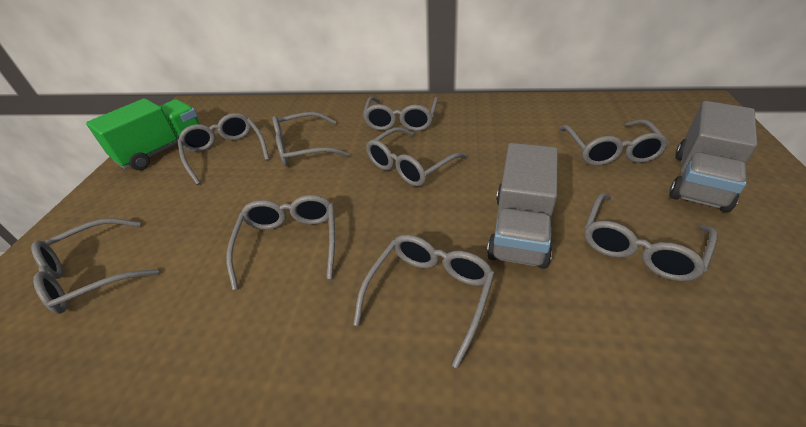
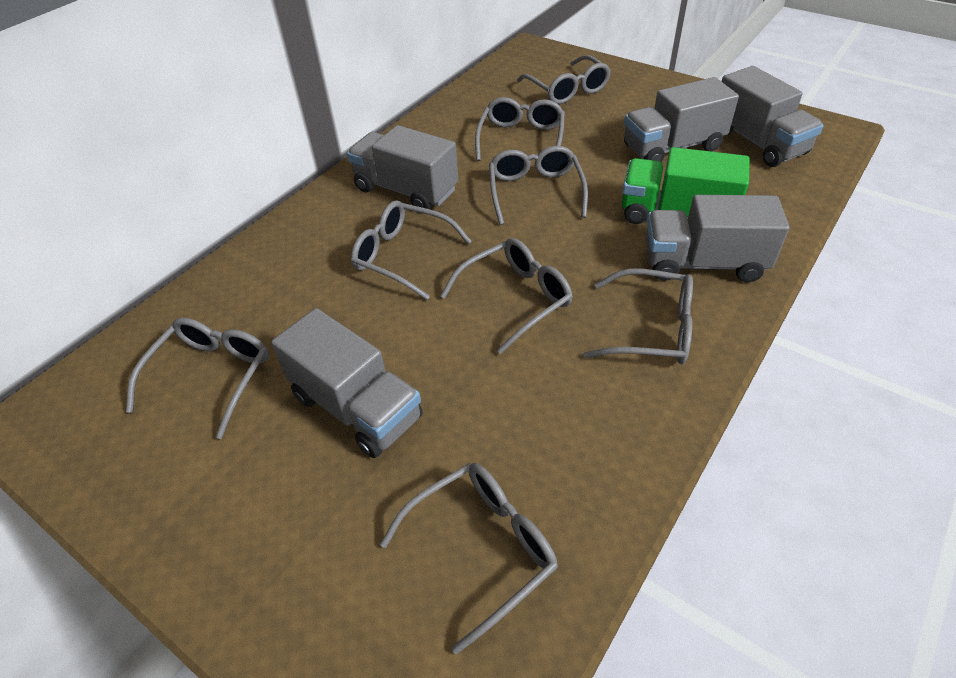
grey glasses: [31,218,159,314] [178,113,269,185] [226,195,335,290] [272,112,350,166] [353,235,495,368] [363,96,438,131] [366,127,467,186] [559,120,669,166] [584,193,717,281] = 9 -> [126,318,269,439] [351,200,472,300] [380,463,558,655] [440,238,573,354] [475,97,565,161] [489,146,588,225] [517,55,611,104] [584,269,693,364] = 8
grey truck: [487,143,558,269] [669,101,757,212] = 2 -> [271,308,423,458] [347,125,458,209] [624,77,739,162] [645,195,789,282] [721,66,824,167] = 5

